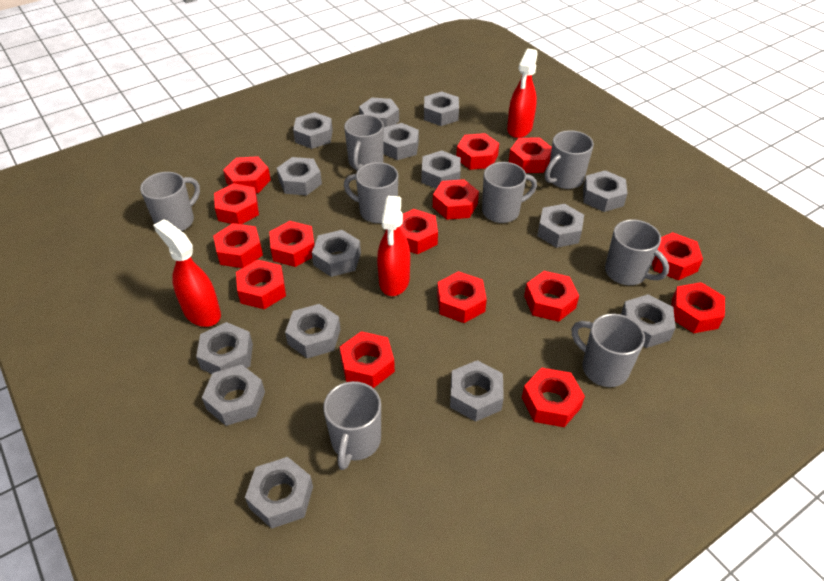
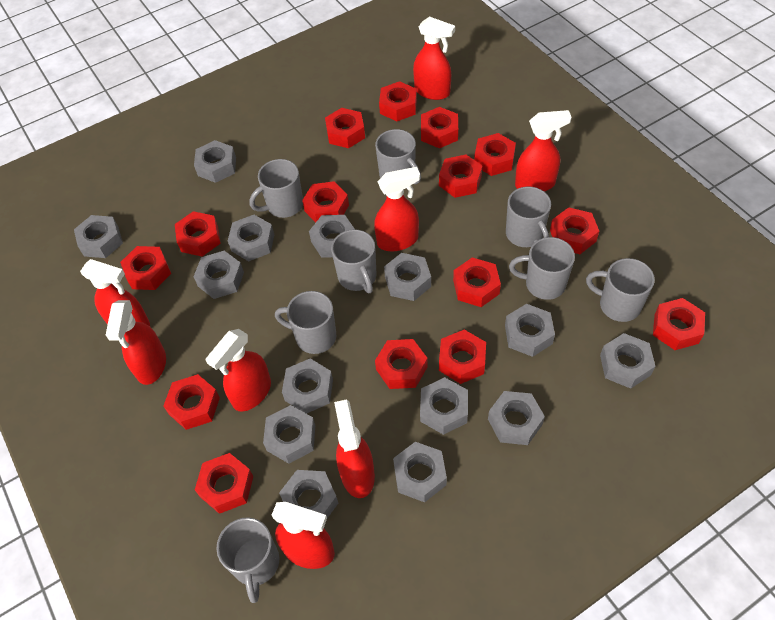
grey nut: [196,322,253,374] [202,365,265,426] [245,457,313,529] [277,157,322,195] [285,304,341,358] [293,112,333,149] [312,230,361,277] [359,98,399,127] [384,123,419,160] [421,150,461,189] [424,91,459,126] [450,360,504,422] [537,204,584,248] [583,170,628,212] [621,294,676,348] = 15 -> [74,215,123,258] [194,140,236,183] [194,251,244,299] [228,215,274,261] [263,405,315,464] [279,470,338,518] [282,358,333,414] [309,215,354,258] [384,253,431,301] [393,442,447,502] [420,377,468,435] [488,391,545,445] [505,304,555,357] [600,333,655,389] = 14
red spray bottle: [153,219,221,327] [377,196,410,296] [507,49,538,138] = 3 -> [80,259,150,326] [106,300,166,385] [206,329,271,412] [272,502,335,569] [334,399,375,498] [374,167,420,251] [413,16,455,100] [515,110,572,192] = 8

